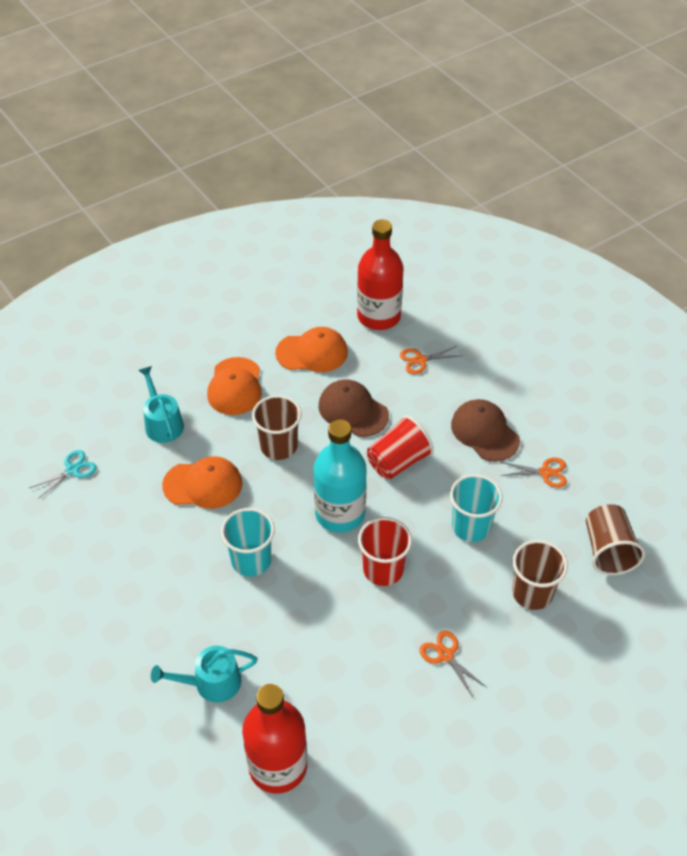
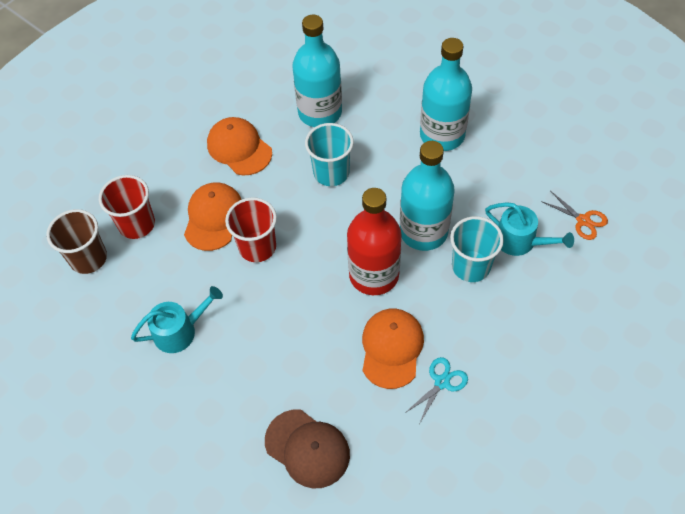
brown cap: [318,379,389,437] [451,399,520,462] = 2 -> [265,410,350,488] = 1
brown cup: [252,395,301,460] [512,540,568,610] [586,504,645,575] = 3 -> [46,209,107,274] = 1
orange scissors: [400,346,462,374] [420,630,486,697] [500,458,567,488] = 3 -> [541,191,608,240] = 1
red bottle: [242,684,307,793] [357,219,404,330] = 2 -> [347,188,401,295] = 1
turquoise bottle: [314,419,367,533] = 1 -> [292,15,342,127] [400,141,455,251] [420,38,472,151] = 3

